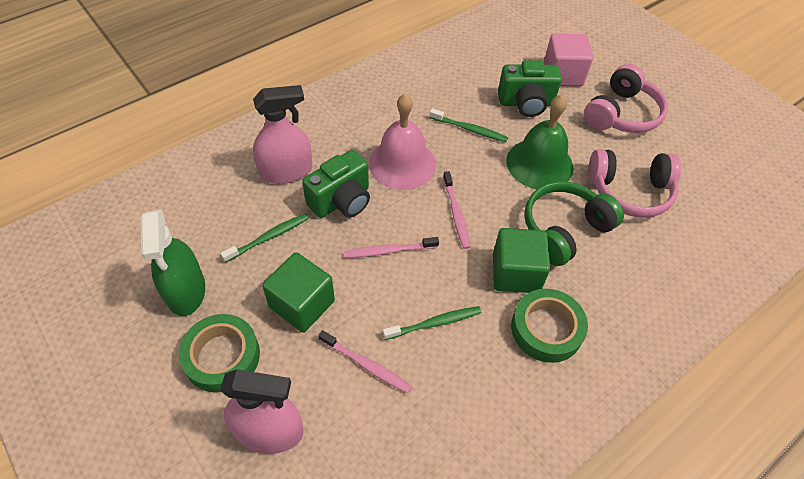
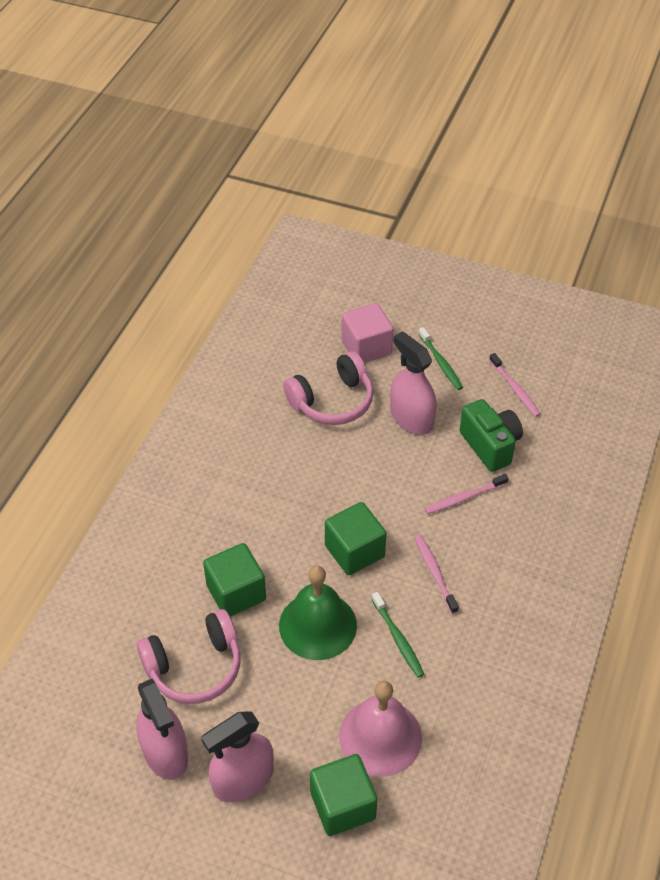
green camera: [302,150,370,218] [498,60,562,117] = 2 -> [460,399,523,472] = 1
green cube: [262,252,335,332] [493,228,550,293] = 2 -> [203,543,266,617] [310,754,377,836] [325,502,386,575] = 3
green headphones: [524,181,624,266] = 1 -> none = 0
green spray bottle: [141,210,205,316] = 1 -> none = 0
green tape: [179,314,260,393] [511,289,588,363] = 2 -> none = 0
green toothbrush: [221,213,309,263] [383,306,481,340] [429,108,508,142] = 3 -> [372,592,424,678] [419,327,463,390] = 2
pink spray bottle: [220,369,303,454] [253,85,312,184] = 2 -> [136,679,188,780] [201,711,274,802] [390,331,437,435] = 3

